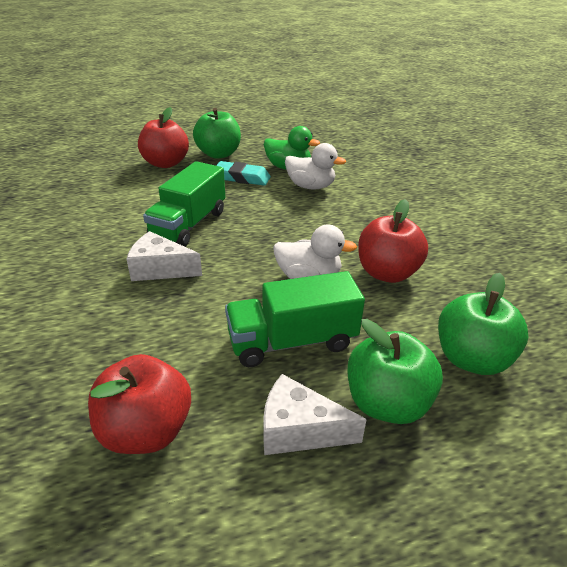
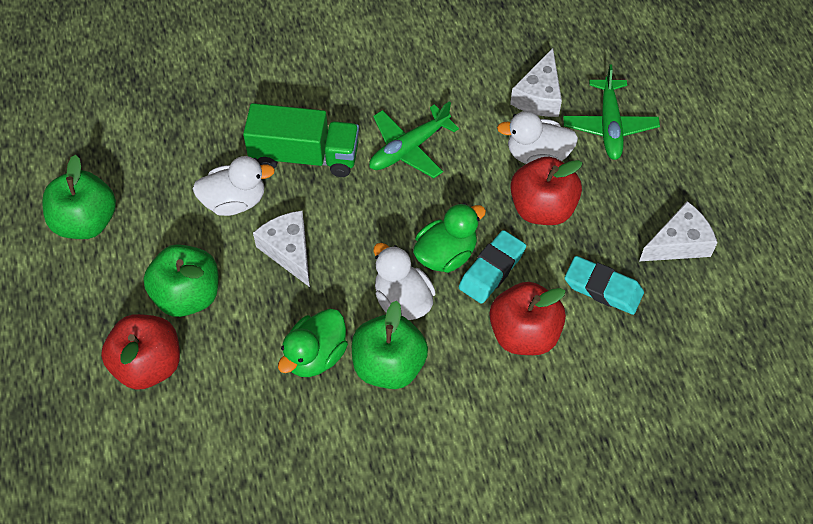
green duck: [264,126,320,169] = 1 -> [278,309,348,377] [413,203,486,273] = 2
green plane: none = 0 -> [369,101,459,178] [563,64,660,160] = 2
green truck: [143,161,225,247] [225,271,365,367] = 2 -> [243,103,359,177] = 1
turquoise eraser: [216,161,271,186] = 1 -> [459,230,526,304] [565,256,644,315] = 2
white cheese: [127,231,202,281] [263,374,367,455] = 2 -> [253,211,310,287] [510,48,562,117] [639,201,718,261] = 3
white duck: [273,225,357,279] [285,143,346,189] = 2 -> [192,156,275,216] [373,243,436,320] [497,111,578,164] = 3

